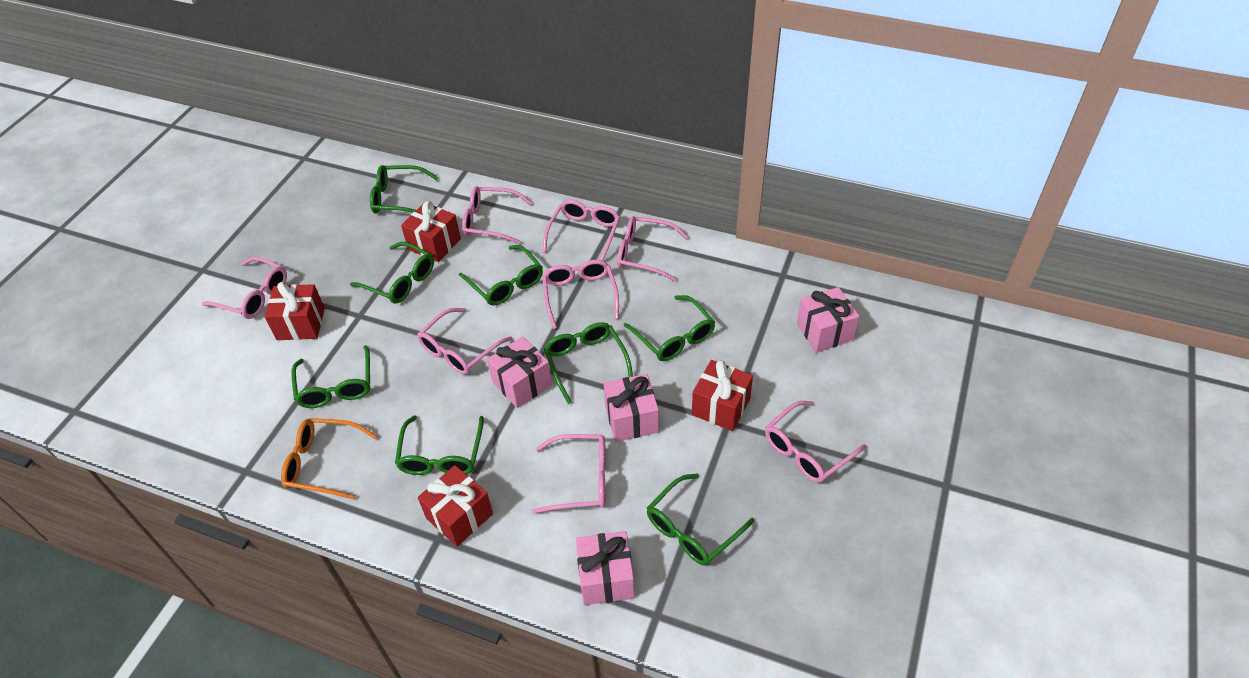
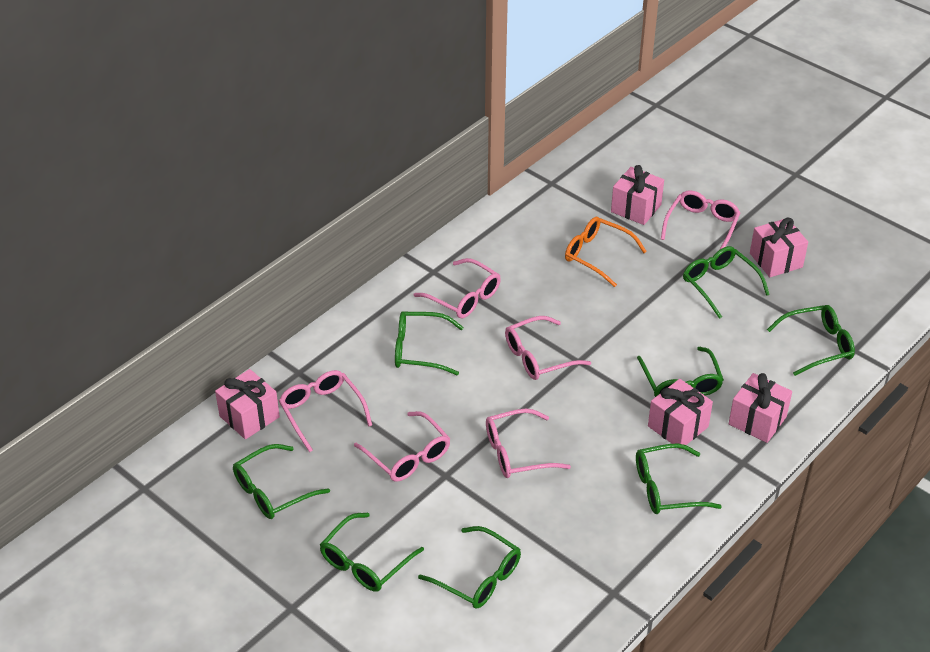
pink gift: [487,336,552,408] [576,531,635,605] [604,374,659,442] [797,287,860,353] = 4 -> [215,369,280,439] [611,165,664,225] [648,379,713,450] [729,373,792,443] [750,218,808,277] = 5
pink glasses: [202,257,287,319] [417,308,512,375] [462,186,532,244] [532,434,606,514] [542,260,619,329] [543,200,620,261] [617,216,689,281] [765,401,867,483] = 8 -> [279,370,372,452] [354,411,450,482] [414,258,501,319] [486,409,571,478] [505,316,591,380] [661,190,741,250] = 6
red gift: [265,282,325,340] [401,201,461,262] [418,465,493,547] [692,360,753,431] = 4 -> none = 0

